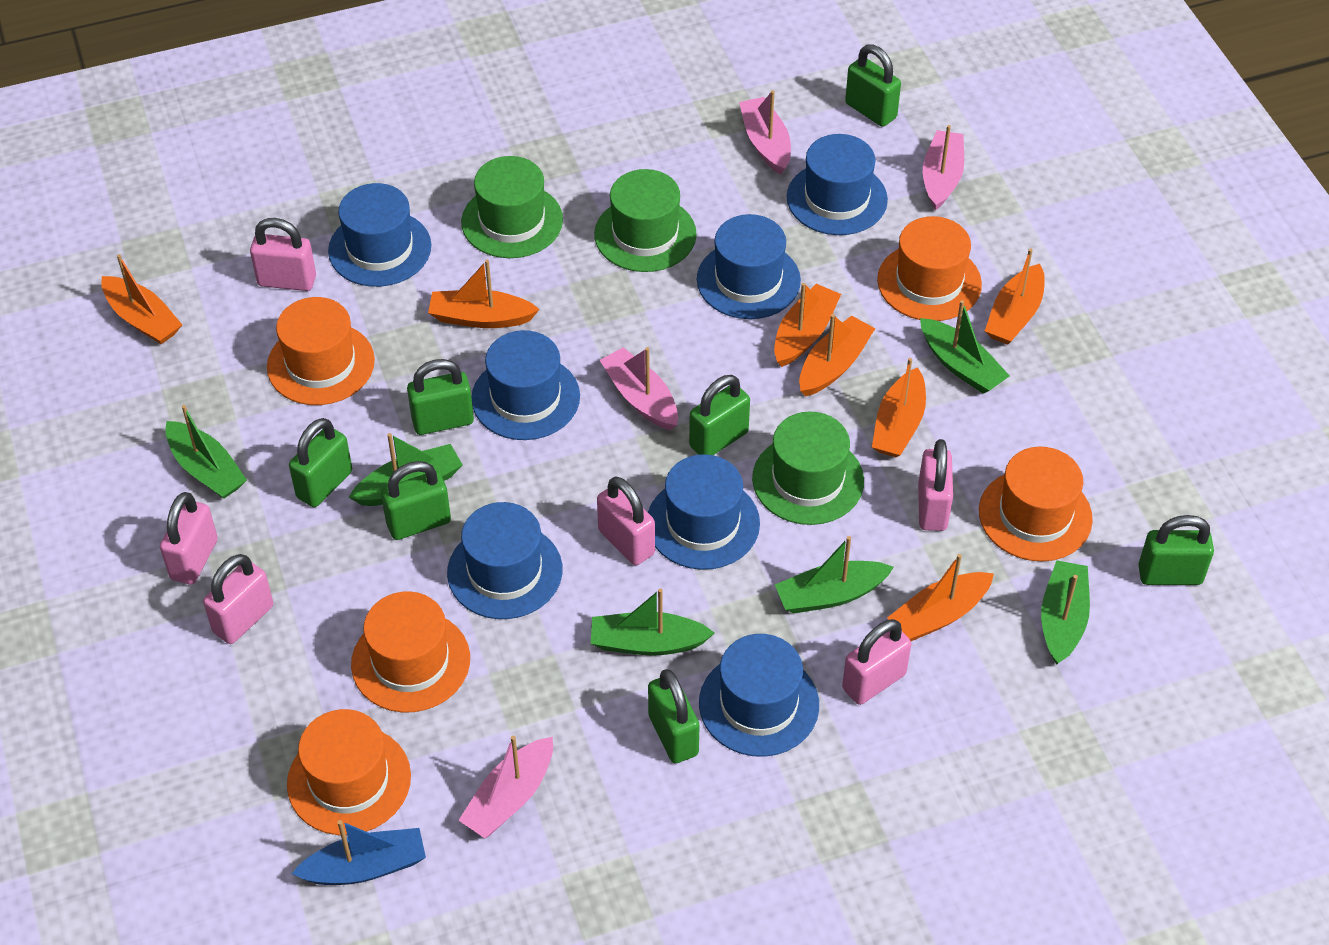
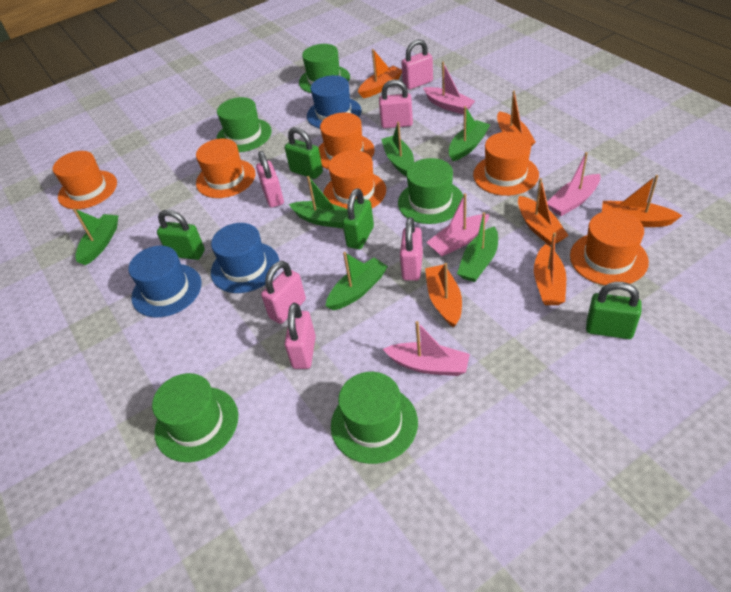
blue boat: [291,820,426,885] = 1 -> none = 0
blue hat: [328,183,431,287] [447,502,562,619] [472,330,580,440] [648,454,760,570] [697,214,801,319] [699,634,819,757] [787,134,888,235] = 7 -> [128,246,202,317] [211,223,279,293] [307,75,361,128] = 3
green hat: [461,156,563,258] [594,169,697,272] [752,411,864,525] = 3 -> [152,373,238,462] [216,97,272,152] [299,44,350,93] [331,372,418,464] [398,158,464,224] = 5
green padlock: [289,418,352,507] [381,461,451,540] [407,359,474,435] [648,669,700,763] [689,375,750,455] [845,44,901,127] [1138,515,1214,585] = 7 -> [157,210,205,260] [285,127,323,179] [342,188,374,249] [586,282,641,339] = 4
orange boat: [101,254,182,344] [428,260,540,328] [774,283,841,367] [799,314,875,396] [872,358,926,457] [887,554,994,641] [985,248,1045,345] = 7 -> [358,49,402,98] [425,263,462,327] [497,91,536,146] [518,178,569,246] [534,232,566,305] [602,175,682,227] = 6
orange hat: [267,297,375,405] [287,709,411,835] [351,591,470,713] [877,216,982,321] [979,447,1093,561] = 5 -> [53,151,117,209] [196,138,255,198] [318,113,375,170] [323,150,386,209] [473,132,539,196] [570,211,649,285] = 6

